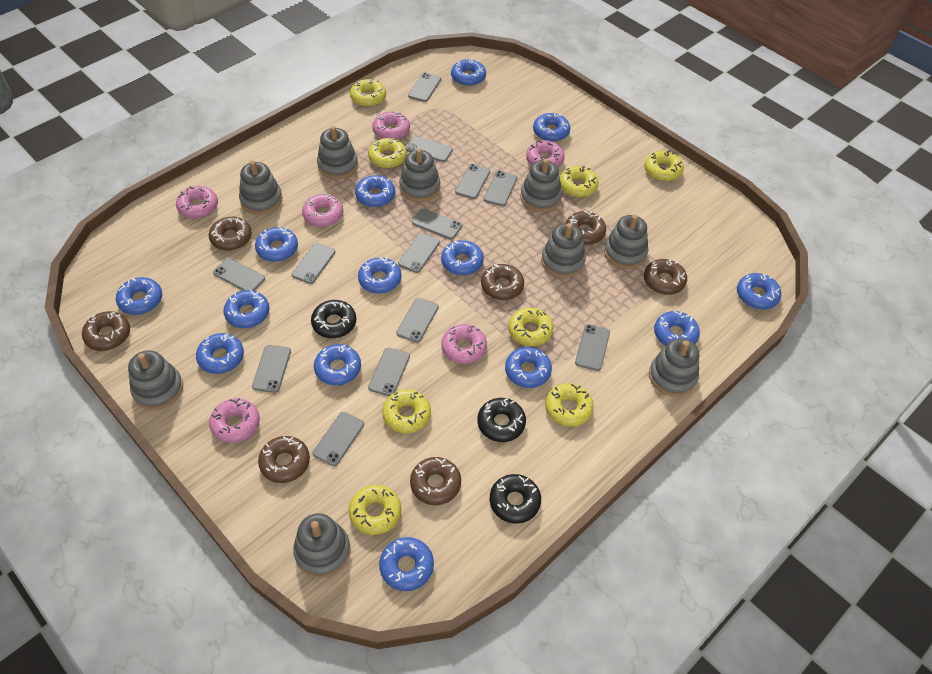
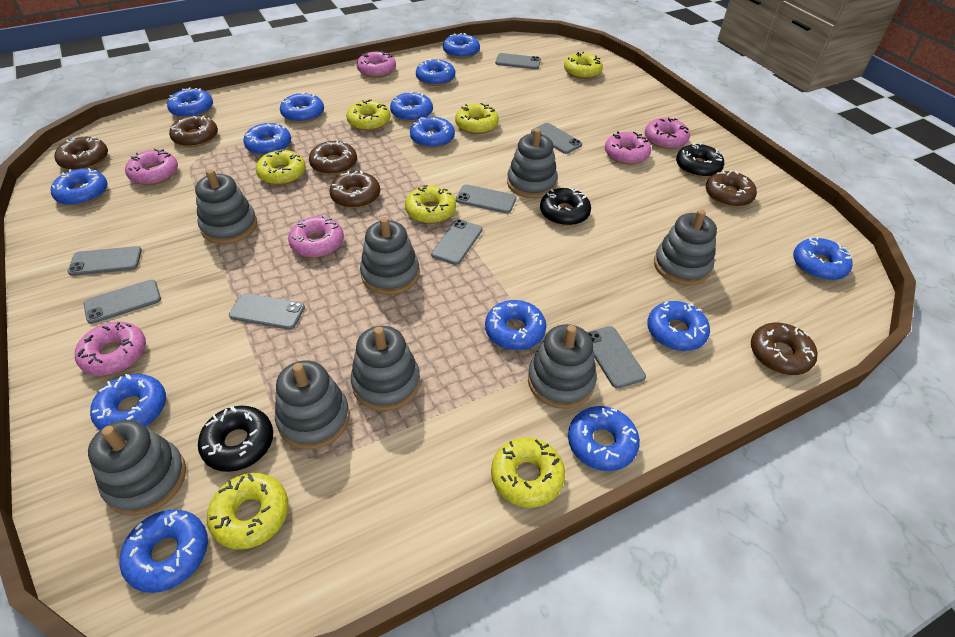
brown donut: [82,311,130,351] [209,217,252,251] [258,436,310,483] [410,457,461,505] [481,264,524,300] [566,211,606,245] [644,259,687,295] = 7 -> [55,137,108,170] [169,115,218,147] [309,141,357,175] [329,171,380,208] [706,170,757,207] [751,323,817,375] = 6
grey phone: [213,258,265,291] [252,345,291,393] [292,243,335,284] [313,412,364,466] [368,348,410,396] [396,298,439,343] [398,233,440,273] [406,136,453,162] [408,73,441,102] [412,209,462,240] [455,164,490,199] [484,171,517,206] [575,324,610,371] = 13 -> [68,246,142,276] [83,280,161,324] [229,293,305,330] [431,219,483,265] [456,184,516,214] [496,53,541,69] [531,123,582,154] [587,326,646,389] = 8
grey stacking toy: [128,350,183,410] [239,160,282,215] [293,513,351,578] [317,126,358,179] [399,148,440,202] [520,159,562,212] [541,223,586,278] [604,215,648,269] [649,338,699,397] = 9 -> [88,420,186,515] [195,169,257,244] [275,360,350,450] [351,326,420,411] [360,217,419,295] [507,128,558,198] [528,324,597,409] [654,209,717,285] = 8
yellow donut: [349,485,401,535] [350,79,386,107] [368,138,407,168] [382,389,431,433] [508,308,553,346] [545,383,594,427] [560,166,599,197] [644,151,684,181] = 8 -> [207,473,288,550] [256,149,306,185] [346,100,390,131] [405,185,456,224] [455,103,499,134] [491,437,565,508] [564,52,603,79] = 7

